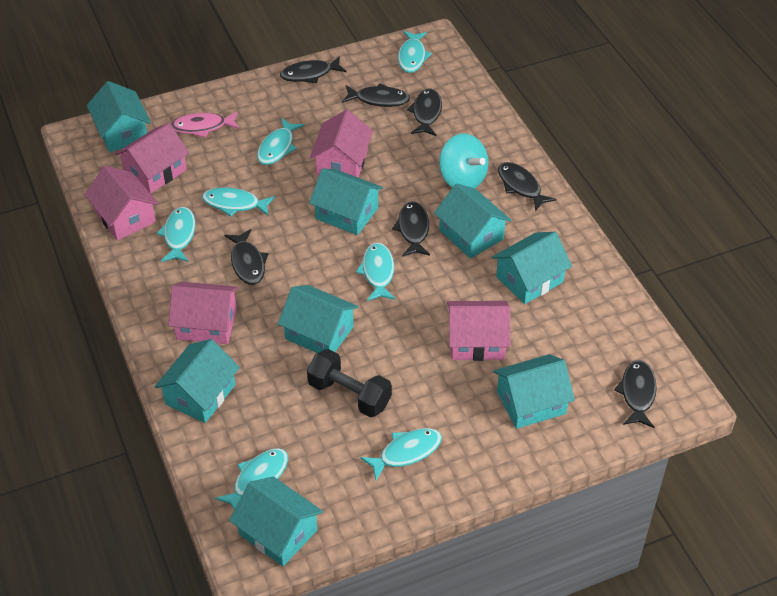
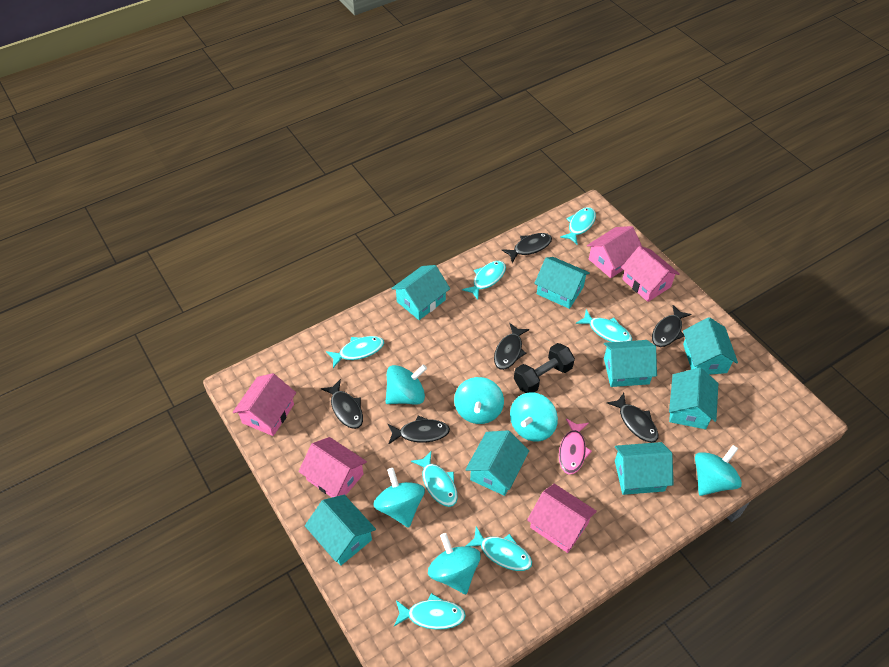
black fish: [224,229,268,285] [280,56,347,83] [342,83,410,107] [392,201,430,256] [407,88,442,136] [498,162,556,211] [614,360,657,428] = 7 -> [321,379,363,429] [388,416,450,444] [494,323,529,370] [502,233,552,263] [607,393,658,443] [652,305,692,347] = 6
turquoise spinning top: [439,133,488,189] = 1 -> [374,468,425,528] [386,364,427,405] [428,533,481,594] [454,377,504,424] [510,392,558,442] [695,445,742,496] = 6

